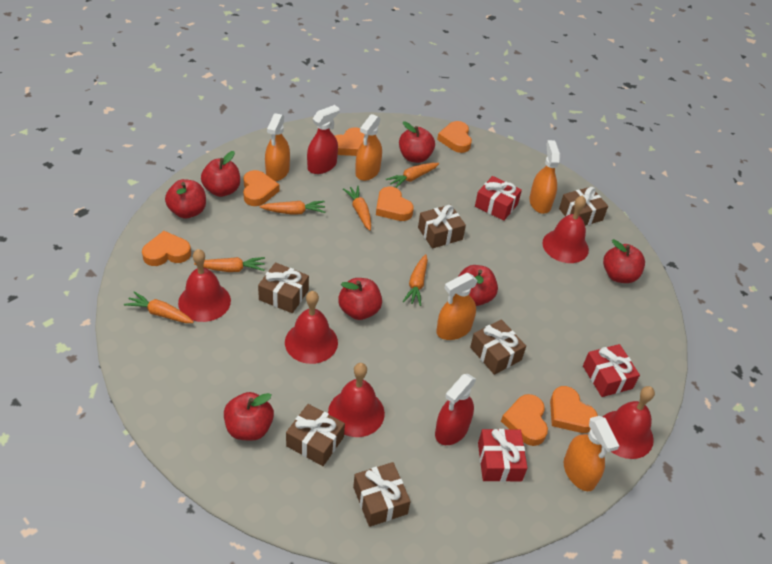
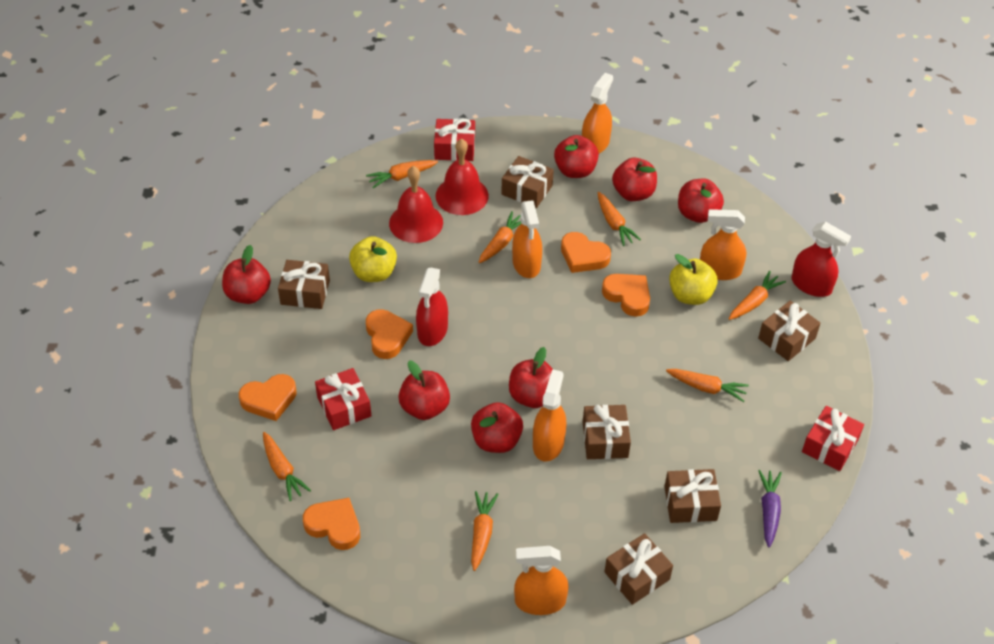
orange carrot: [124,292,194,323] [194,257,265,272] [260,201,325,215] [343,186,371,231] [386,163,439,188] [403,254,428,306] = 6 -> [263,432,311,501] [366,160,438,188] [471,491,498,571] [479,211,522,263] [598,192,641,246] [666,369,749,402] [729,271,786,320] = 7
orange heart: [142,231,191,266] [243,170,280,206] [335,127,365,156] [376,186,414,221] [437,121,472,153] [501,394,548,446] [550,386,598,433] = 7 -> [239,374,297,421] [303,498,360,550] [366,309,413,359] [561,232,611,273] [602,274,650,317] = 5
purple carrot: none = 0 -> [758,470,782,547] = 1
red bell: [178,249,231,322] [285,291,338,364] [328,363,385,437] [542,195,589,263] [603,386,655,459] = 5 -> [389,166,443,243] [435,139,489,215] = 2
yellow apple: none = 0 -> [349,236,397,282] [669,254,718,305] = 2

